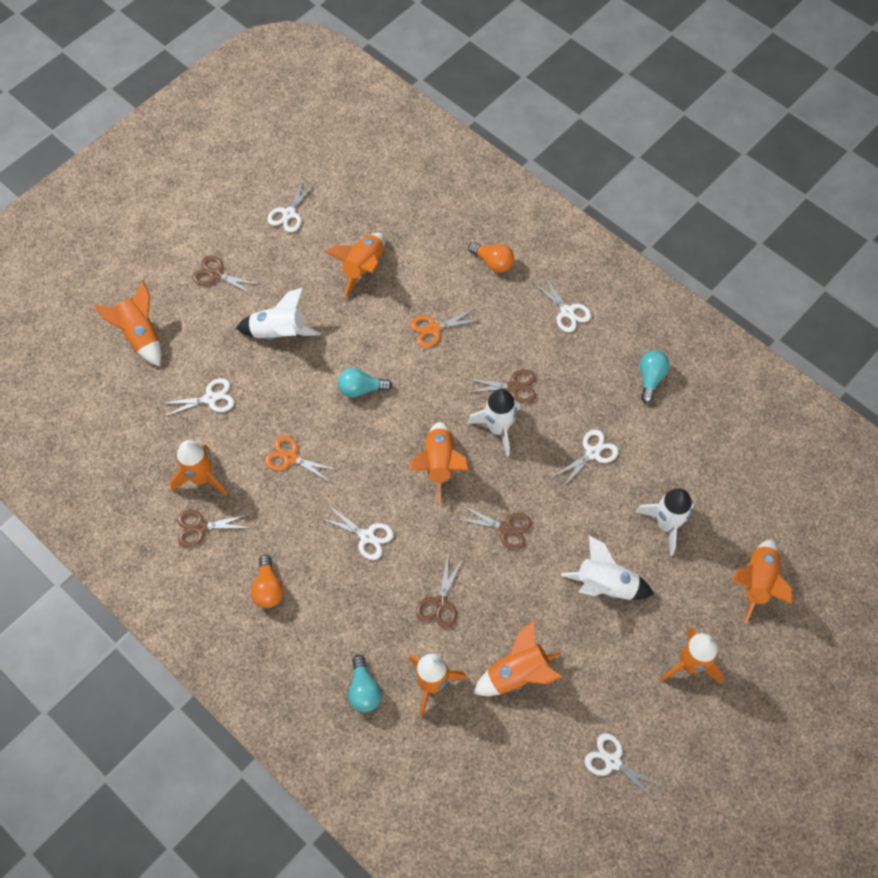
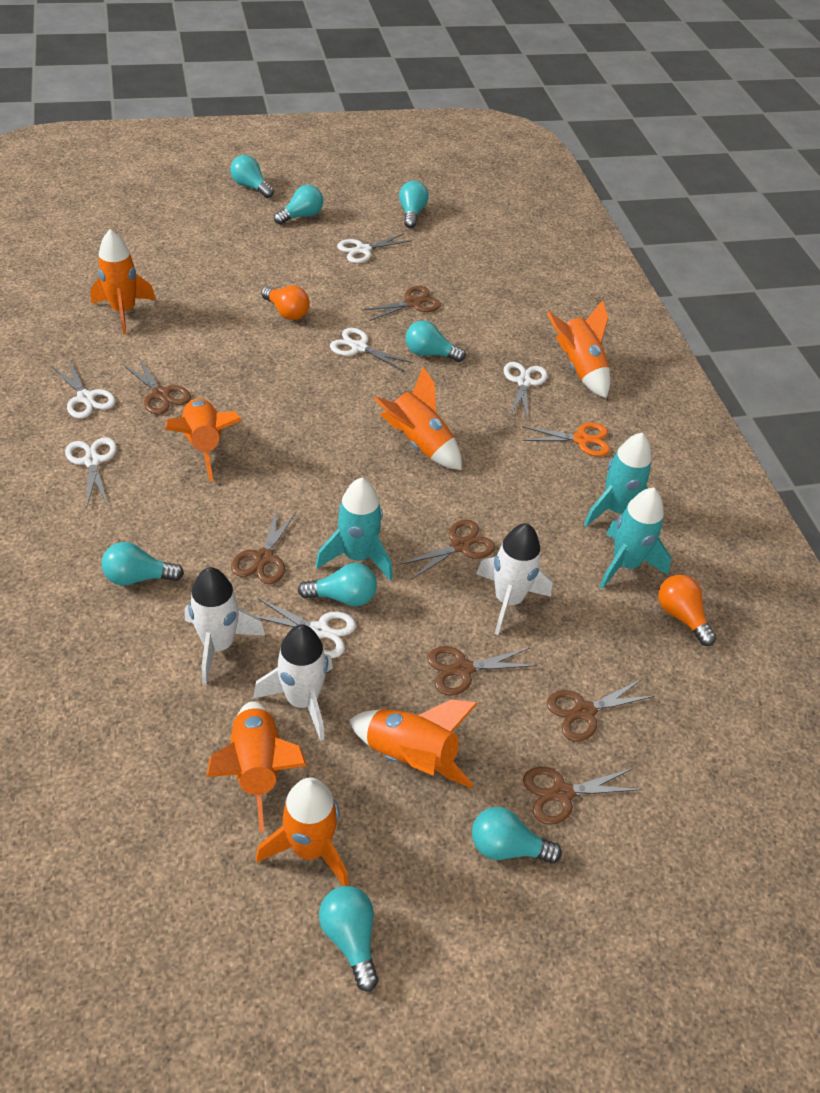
brown scissors: [177,510,252,547] [192,255,260,296] [416,557,463,629] [456,505,532,550] [465,369,536,403] = 5 -> [122,358,191,415] [231,507,297,584] [362,286,441,321] [399,519,495,580] [427,646,537,696] [523,767,642,825] [547,678,654,742] = 7
orange rocket: [93,281,161,366] [170,440,227,497] [325,233,385,298] [409,654,466,717] [410,422,469,504] [473,621,562,696] [660,628,723,684] [732,539,792,623] = 8 -> [90,229,156,334] [165,399,242,482] [206,701,307,832] [256,777,349,886] [349,699,478,788] [374,367,462,470] [547,300,610,398] = 7
orange scissors: [265,436,337,482] [411,309,479,348] = 2 -> [522,423,610,456] = 1
turquoise light bulb: [338,368,392,398] [348,655,382,712] [640,350,670,403] = 3 -> [101,542,184,586] [230,155,274,198] [274,185,323,225] [298,563,377,606] [319,886,378,992] [399,181,429,228] [406,320,466,362] [472,807,562,864] = 8
turquoise rocket: none = 0 -> [315,478,393,580] [584,432,652,526] [599,488,671,589] = 3
white rocket: [236,288,320,340] [467,389,520,457] [561,535,654,600] [636,488,694,556] = 4 -> [185,567,265,685] [253,624,333,741] [476,523,552,635] = 3

